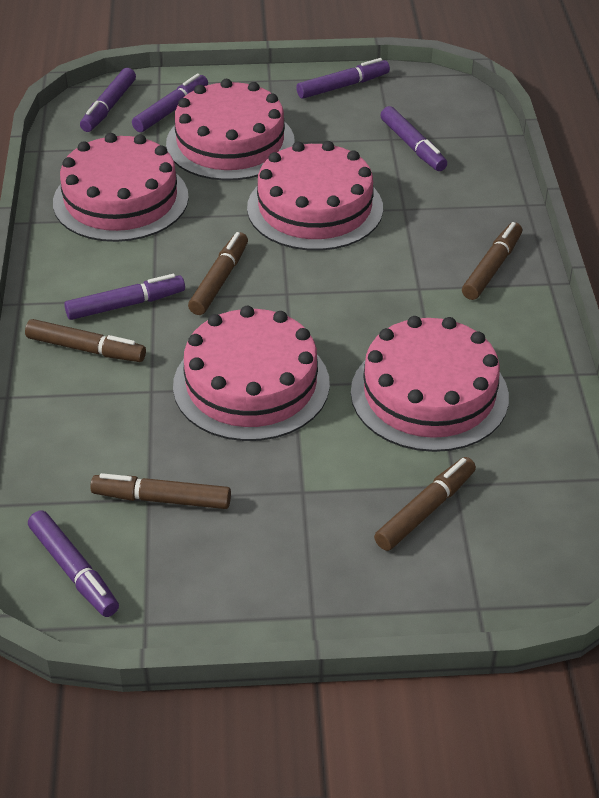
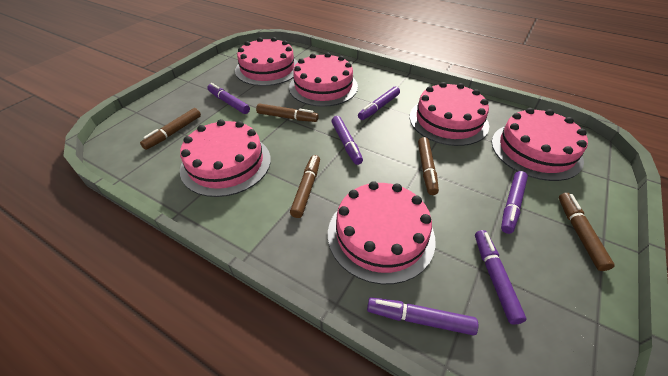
pink cake: [53,133,189,242] [166,79,295,181] [173,306,330,441] [247,141,383,251] [351,316,509,452] = 5 -> [180,119,271,197] [235,37,298,86] [289,52,358,107] [328,181,435,284] [410,82,489,146] [491,108,588,181] = 6

